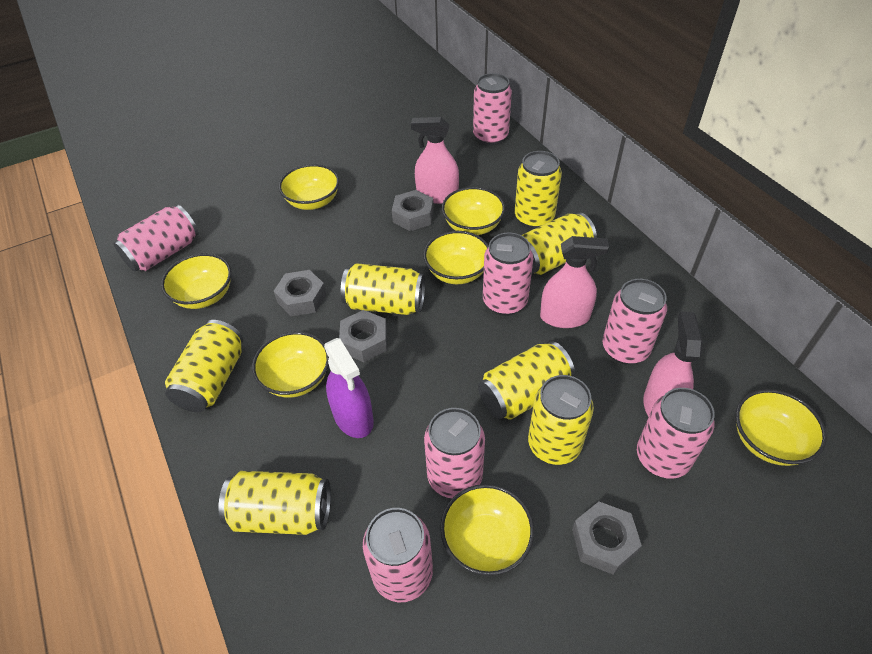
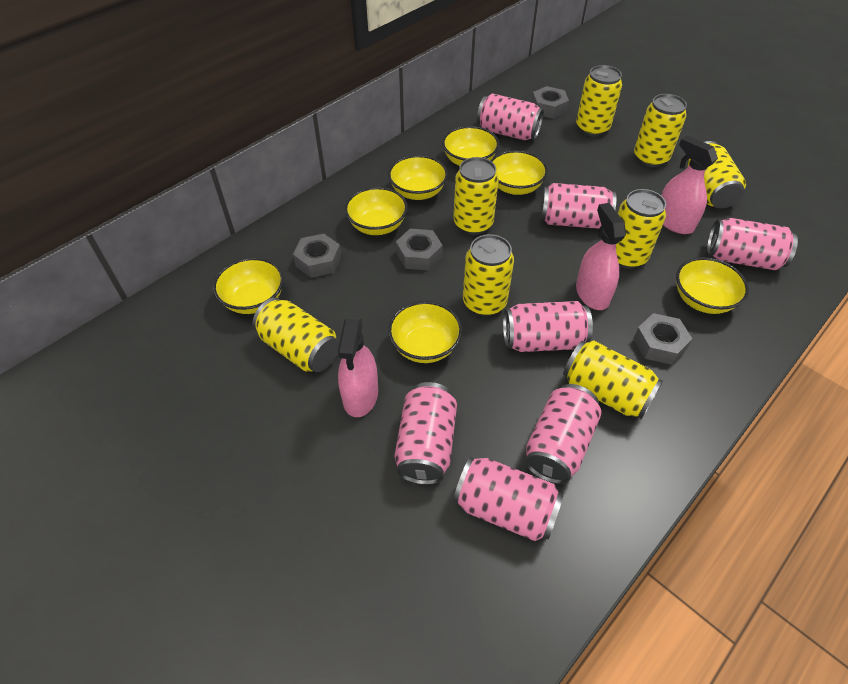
purple spray bottle: [324,338,374,438] = 1 -> none = 0
yellow can: [165,320,243,412] [218,471,331,535] [341,263,425,315] [478,342,575,420] [515,151,562,229] [522,213,597,275] [528,375,594,465] = 7 -> [252,298,339,372] [453,157,499,235] [463,234,514,317] [563,340,663,419] [576,65,622,137] [616,189,666,269] [634,94,687,167] [687,141,746,209] = 8

